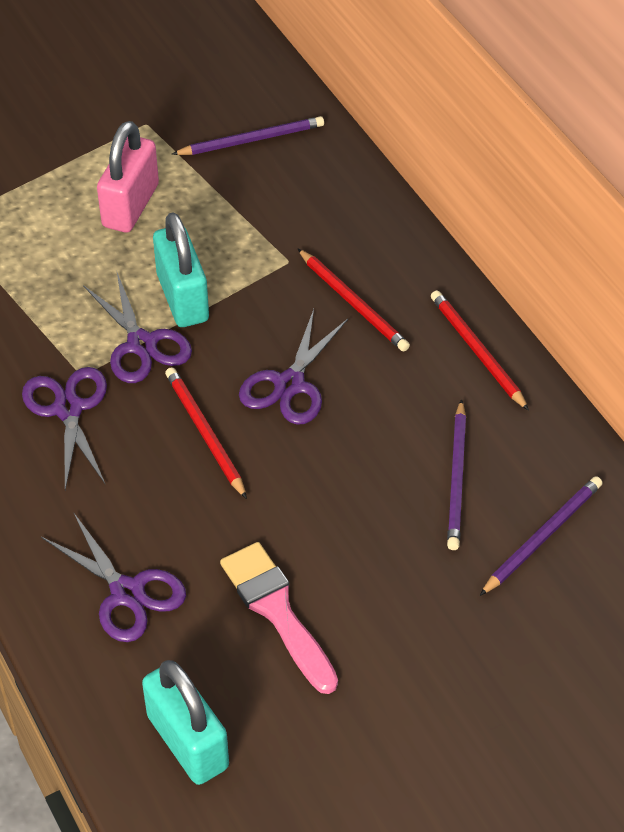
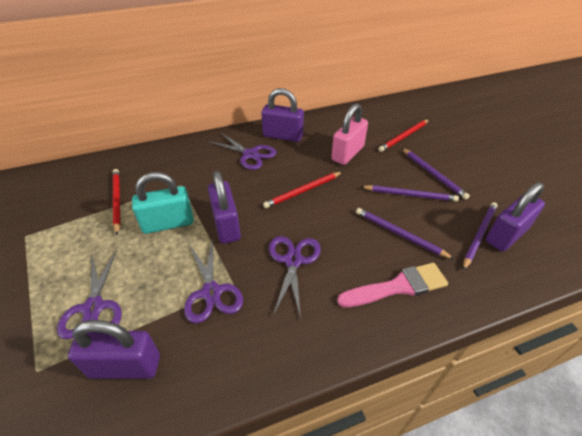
purple padlock: none = 0 -> [68,320,160,379] [208,171,241,244] [261,88,304,142] [486,182,545,251] = 4
purple pencil: [172,116,324,155] [447,399,466,550] [480,476,603,596] = 3 -> [356,208,454,259] [361,185,459,202] [402,148,470,199] [463,202,498,270] = 4
turquoise padlock: [142,660,229,785] [153,212,209,327] = 2 -> [132,172,194,234] = 1

